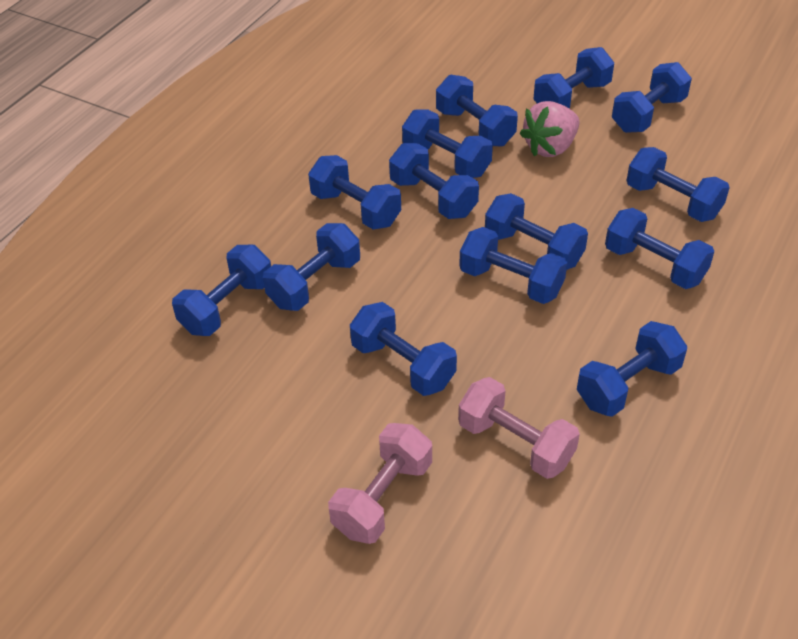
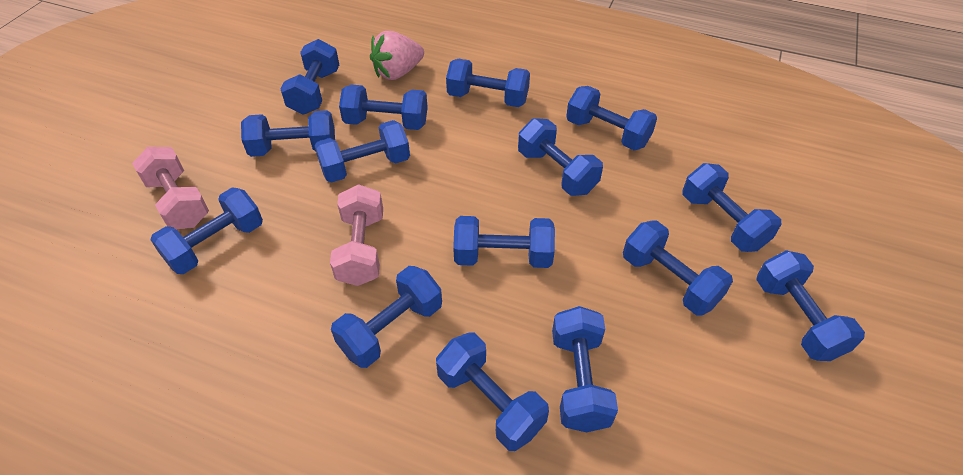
blue dumbbell: [172,245,271,336] [263,223,360,311] [308,155,401,230] [350,302,457,396] [389,143,479,219] [402,109,493,178] [436,75,518,147] [459,227,567,304] [485,193,588,270] [533,47,614,109] [577,321,687,417] [605,208,714,289] [612,62,692,133] [626,147,730,222] = 14 -> [150,188,263,274] [241,110,335,157] [280,39,339,115] [314,120,410,183] [331,266,442,368] [339,85,428,130] [436,333,549,451] [446,59,530,107] [453,216,555,268] [518,118,603,196] [552,306,618,432] [566,86,657,150] [623,220,733,315] [682,163,781,252] [756,250,865,361] = 15

